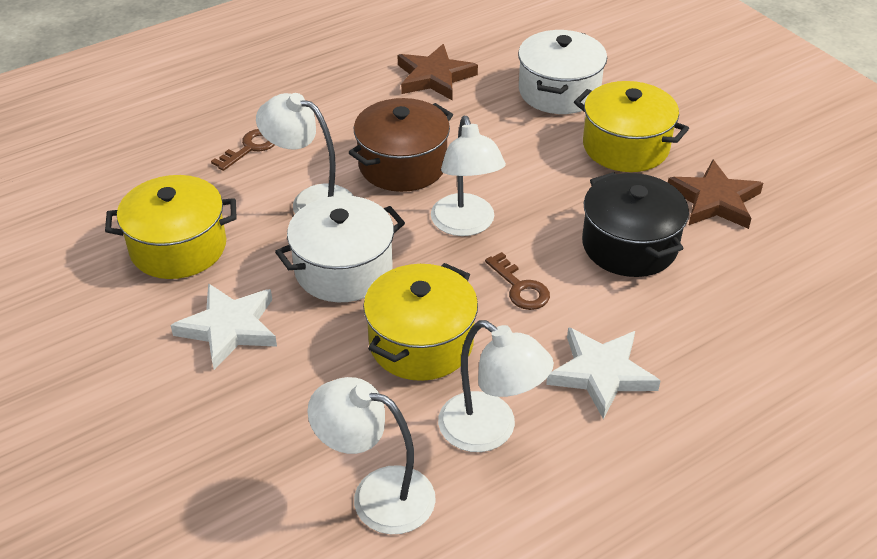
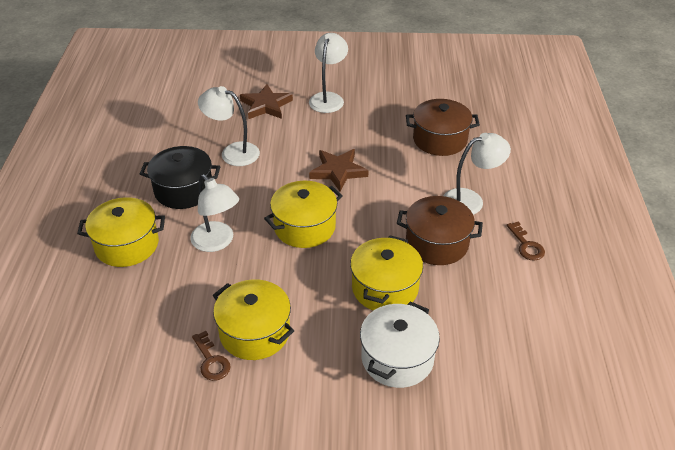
brown pot: [348,98,453,192] = 1 -> [397,196,483,265] [406,99,480,156] = 2
white pot: [275,195,405,302] [518,30,607,114] = 2 -> [360,302,440,388] = 1
white star: [170,283,277,370] [546,327,661,420] = 2 -> none = 0
yellow pot: [105,175,237,279] [363,263,478,381] [574,81,689,172] = 3 -> [77,197,165,267] [213,280,294,360] [264,181,342,248] [350,236,423,311] = 4

